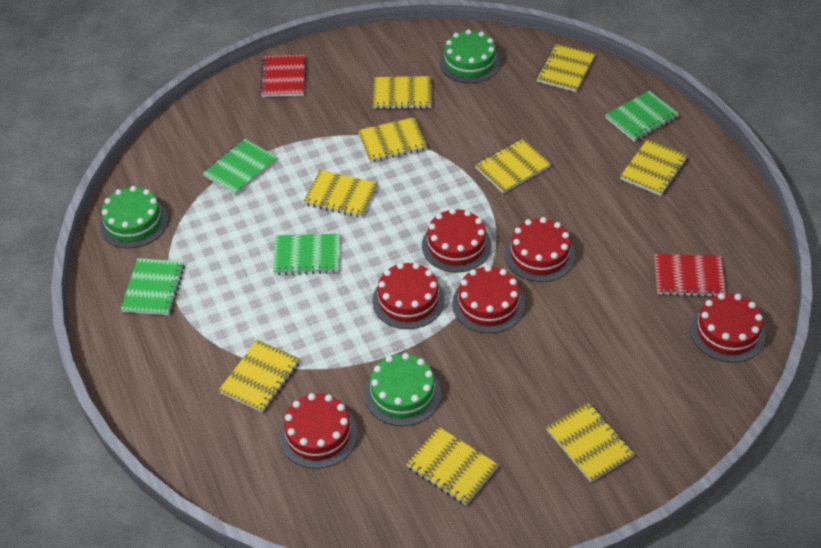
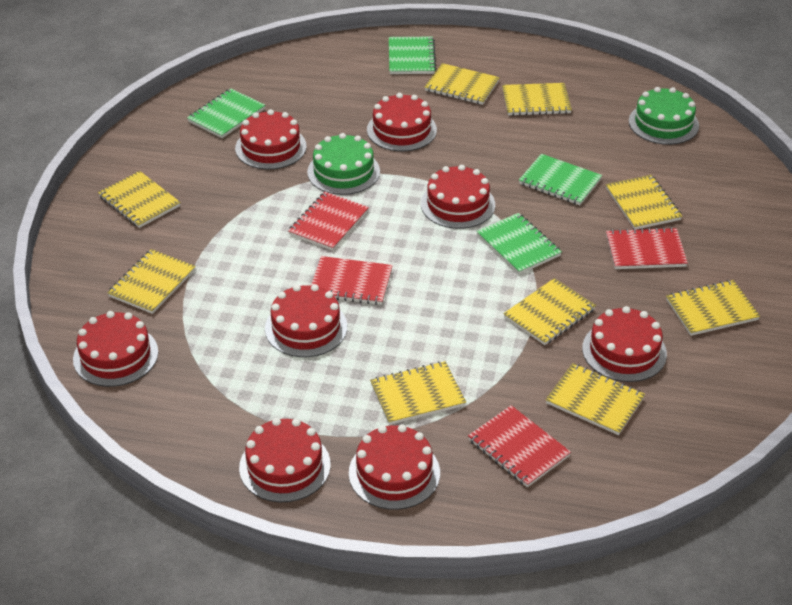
green cake: [100,186,168,248] [365,353,441,426] [440,29,501,83] = 3 -> [307,133,380,195] [629,87,699,145] = 2
red cake: [279,393,358,469] [372,263,444,329] [422,208,491,272] [452,265,525,333] [505,217,575,282] [690,293,766,363] = 6 -> [73,311,158,387] [235,109,307,170] [239,418,331,502] [265,284,347,357] [349,424,440,510] [367,93,437,151] [421,165,495,229] [582,306,667,382] = 8
red notebook: [260,55,305,97] [654,254,726,297] = 2 -> [288,192,369,251] [311,256,393,305] [468,405,571,487] [606,227,688,269] = 4

